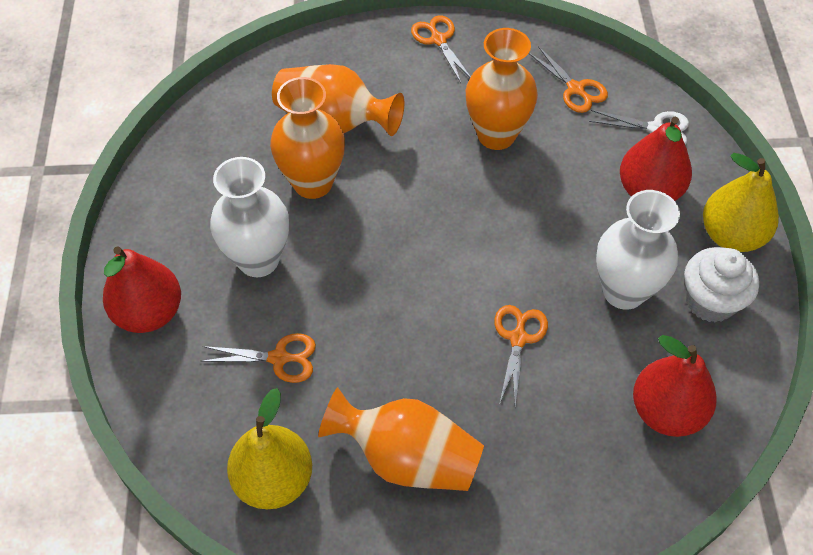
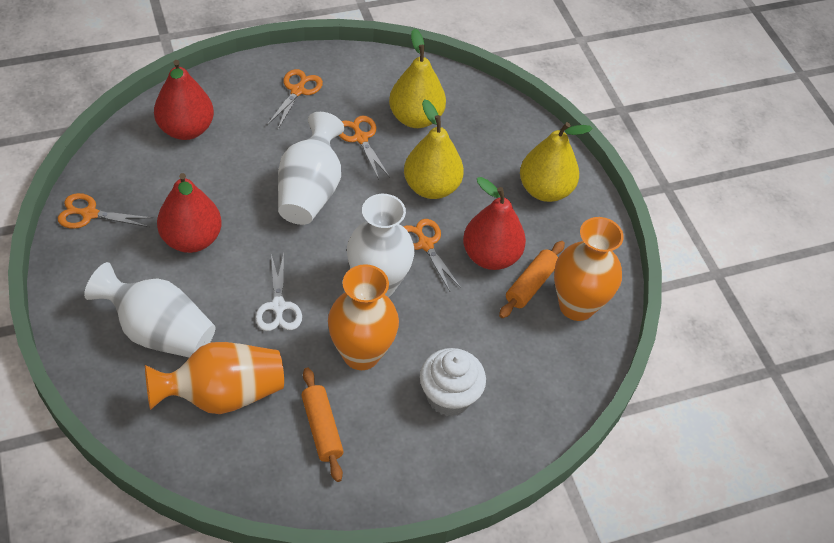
orange rolling pin: none = 0 -> [301,368,344,482] [499,241,565,318] = 2
orange vase: [270,77,345,199] [272,64,404,136] [318,387,484,491] [466,28,538,150] = 4 -> [145,342,284,414] [328,264,399,370] [554,217,624,321] = 3
white vase: [210,157,289,277] [596,190,680,310] = 2 -> [84,262,215,358] [278,112,344,225] [347,194,415,297] = 3
yellow pear: [227,388,312,509] [703,153,779,252] = 2 -> [389,28,446,128] [404,99,464,199] [520,122,593,202] = 3

